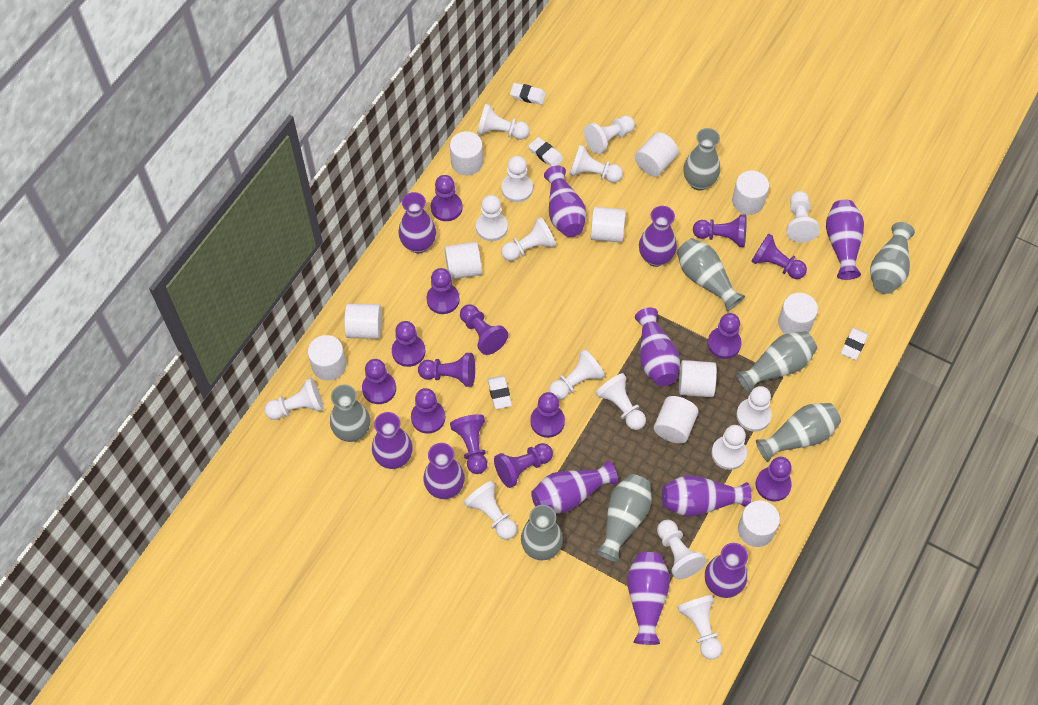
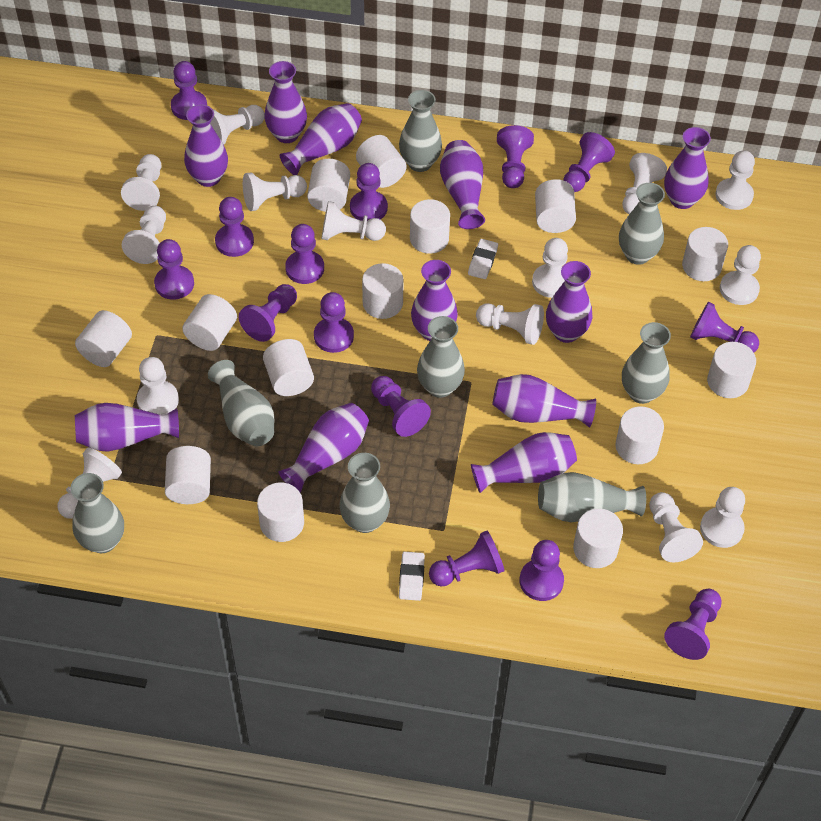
white cylinder: [308,335,346,380] [344,304,382,339] [444,242,482,280] [450,131,483,175] [590,207,626,243] [635,132,679,177] [654,396,698,443] [679,360,717,397] [732,171,769,215] [738,500,780,547] [778,293,818,334] = 11 -> [75,310,132,367] [165,446,211,504] [182,294,237,351] [257,482,304,542] [263,339,314,396] [307,159,350,212] [356,135,406,188] [362,263,404,319] [410,199,450,254] [535,179,576,233] [573,508,623,568] [615,406,664,464] [682,227,728,281] [707,342,756,398] = 14
white eraser: [488,375,512,409] [510,83,546,105] [528,137,564,167] [841,327,868,360] = 4 -> [399,552,425,601] [468,239,498,279] = 2
white pawn: [264,378,324,420] [464,481,517,540] [476,195,508,241] [477,104,529,140] [501,156,533,202] [501,217,556,261] [549,349,605,400] [569,145,623,183] [584,115,635,154] [596,373,646,430] [657,520,706,579] [677,595,722,660] [711,425,747,470] [736,386,772,432] [786,191,820,243] = 15 -> [58,447,122,519] [121,154,162,211] [122,206,166,264] [137,357,179,415] [210,105,265,145] [243,172,307,211] [322,201,386,241] [476,303,544,345] [532,238,568,298] [622,153,667,214] [649,492,703,563] [700,487,745,548] [715,150,755,210] [720,245,761,305] = 14

